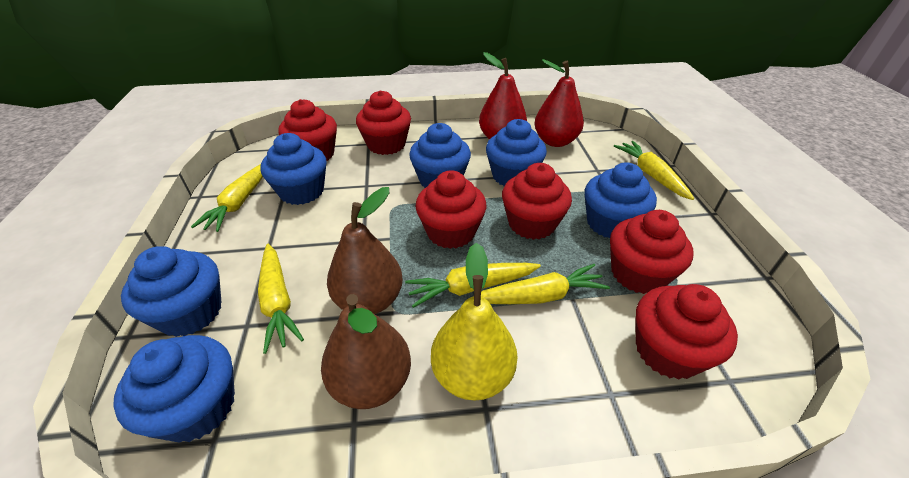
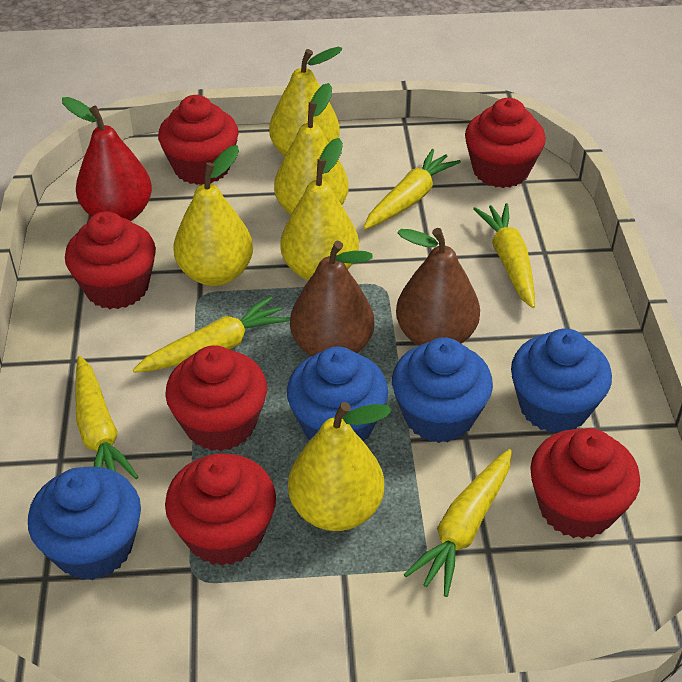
blue cupcake: [113,335,235,443] [121,246,222,337] [260,133,326,205] [409,123,471,188] [486,119,547,186] [585,162,657,238] = 6 -> [28,467,141,580] [287,346,388,442] [392,337,493,443] [511,329,612,433] = 4
red pear: [479,52,527,139] [535,59,584,147] = 2 -> [62,97,152,221] = 1
yellow pear: [431,243,518,401] = 1 -> [174,145,253,286] [269,47,342,157] [274,83,349,215] [280,138,359,281] [288,402,392,531] = 5

